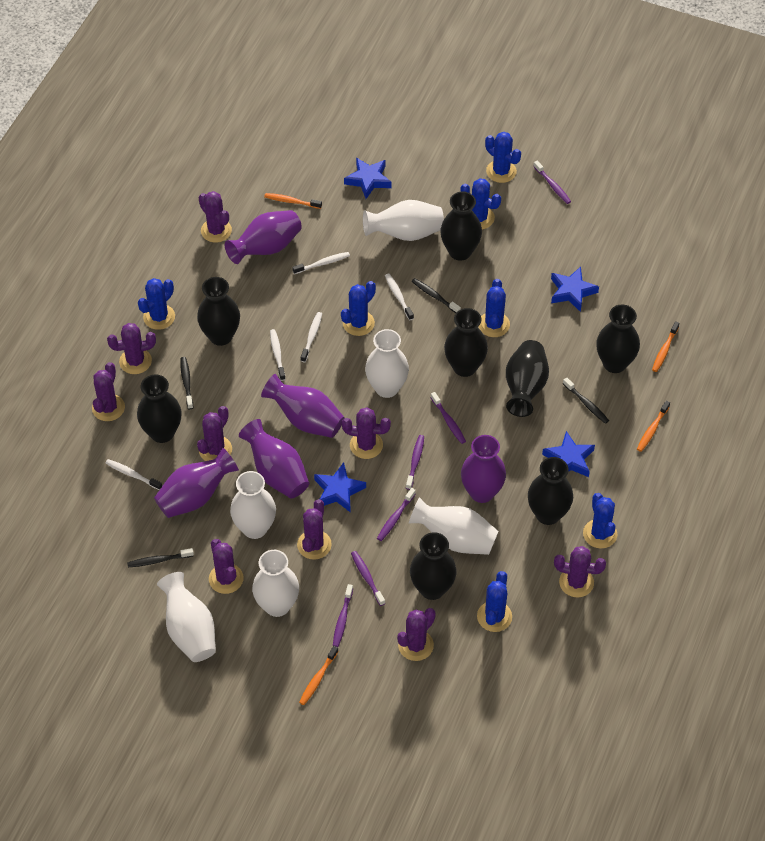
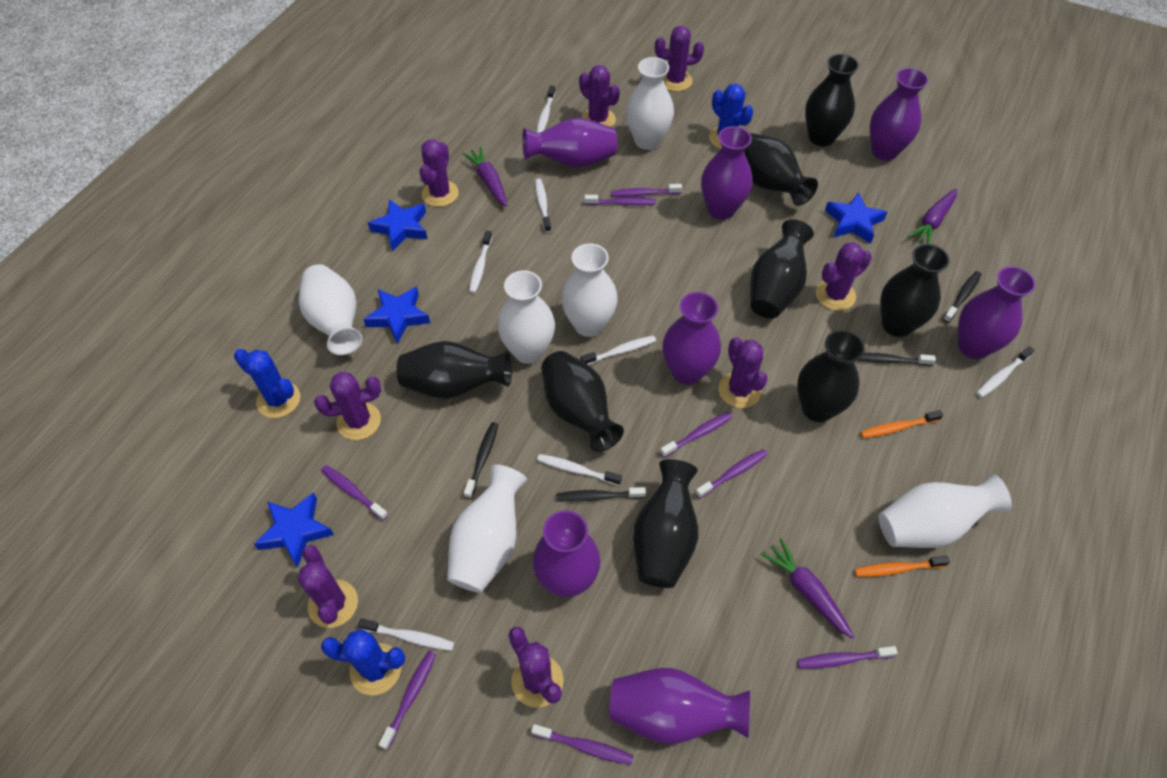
blue cactus: [138,278,175,330] [341,281,376,336] [460,178,501,229] [477,571,512,632] [478,279,510,337] [485,132,521,183] [583,493,617,549] = 7 -> [234,349,300,418] [321,629,405,695] [709,84,754,149] = 3
orange toothbrush: [264,193,322,209] [299,646,339,705] [637,401,670,452] [652,321,679,372] = 4 -> [854,556,950,577] [860,410,943,438] = 2
purple cactus: [92,362,125,421] [107,323,156,374] [197,406,232,461] [199,191,232,243] [209,539,244,594] [297,499,332,560] [342,408,391,459] [397,608,436,661] [554,546,606,597] = 9 -> [298,545,358,628] [314,372,381,440] [420,139,459,207] [508,627,564,708] [579,65,620,127] [655,26,704,91] [718,337,768,408] [816,242,872,311] = 8
purple carrot: none = 0 -> [462,147,507,206] [761,538,854,639] [908,188,957,244] = 3
purple toothbrush: [333,584,353,647] [351,551,385,606] [377,488,416,541] [406,435,424,490] [430,392,466,444] [533,161,571,204] = 6 -> [321,465,388,521] [378,651,436,750] [531,724,633,765] [585,195,656,205] [611,184,682,197] [660,412,732,458] [695,449,768,499] [797,646,898,669] = 8
purple vase: [154,448,239,518] [225,210,302,264] [239,419,309,498] [261,374,345,438] [461,435,506,503] = 5 -> [522,118,617,168] [533,510,601,597] [610,668,750,744] [663,292,721,385] [701,126,752,220] [870,68,929,161] [958,266,1036,359] = 7
white toothbrush: [106,459,162,490] [270,329,286,381] [292,252,350,274] [301,312,322,362] [385,273,414,320] = 5 -> [358,618,455,651] [469,231,492,293] [535,179,551,233] [536,85,555,133] [537,454,622,486] [580,335,656,365] [976,346,1034,398] = 7

